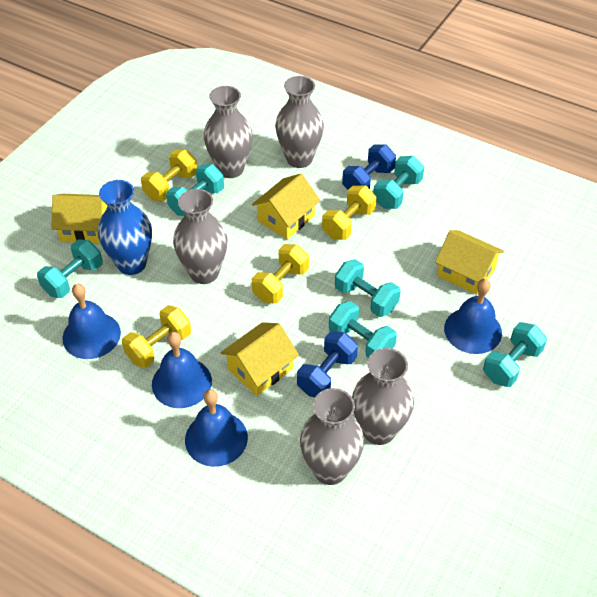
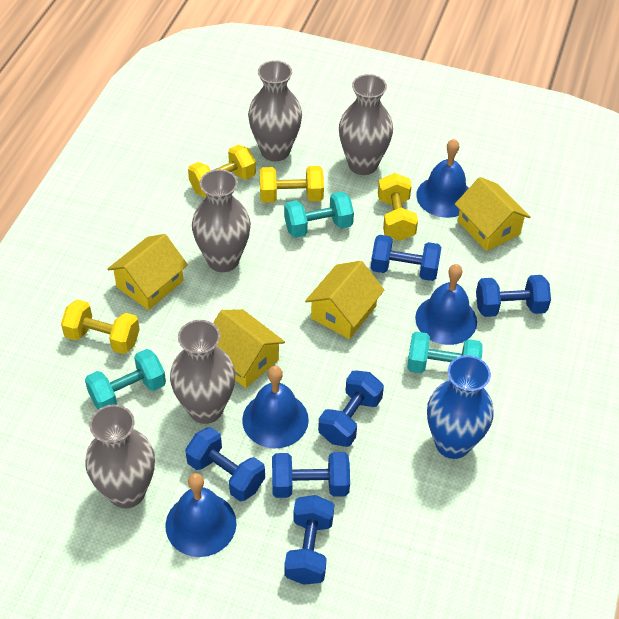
blue dumbbell: [297,331,358,397] [342,144,396,190] = 2 -> [185,427,265,501] [272,452,350,498] [284,495,334,585] [318,371,384,447] [371,235,441,281] [476,275,551,317] = 6
turquoise dumbbell: [37,239,103,298] [166,164,224,216] [329,301,397,358] [335,259,401,317] [374,156,424,209] [483,322,547,387] = 6 -> [85,349,166,409] [284,191,354,238] [407,332,483,373] = 3

